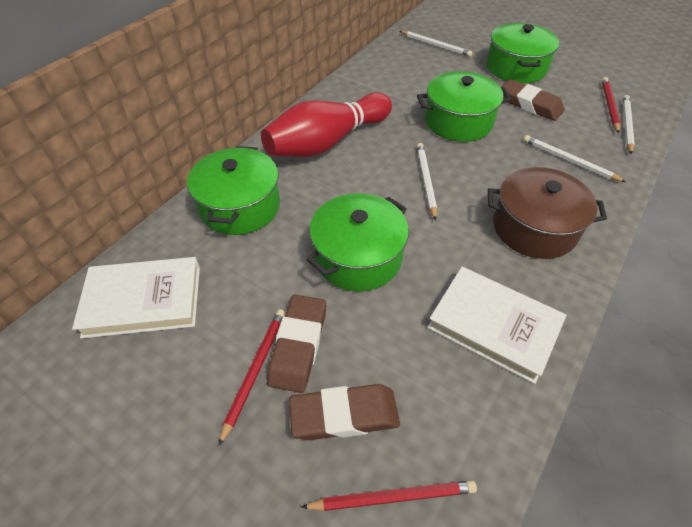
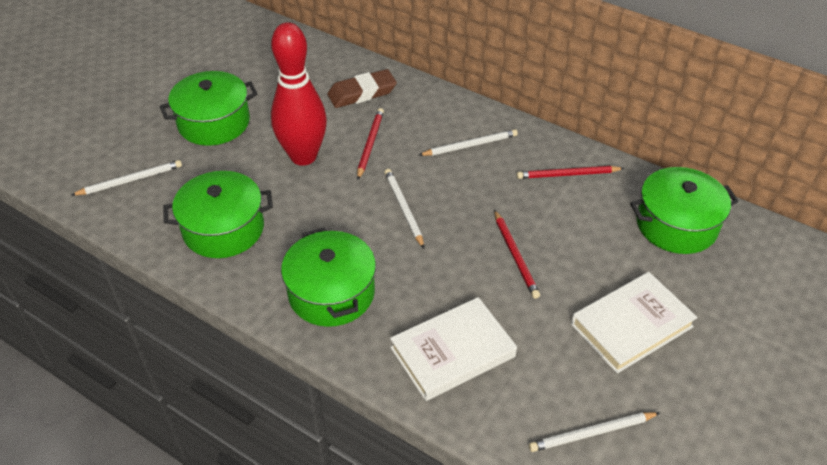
brown eraser: [267,294,326,393] [289,384,400,441] [502,79,565,121] = 3 -> [327,69,397,108] = 1
brown pot: [488,167,607,259] = 1 -> none = 0

